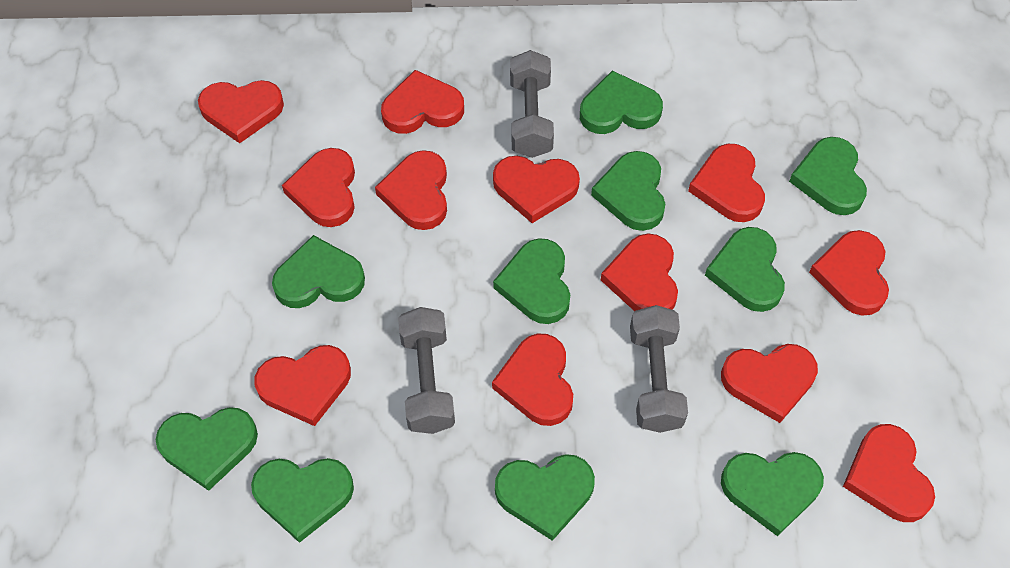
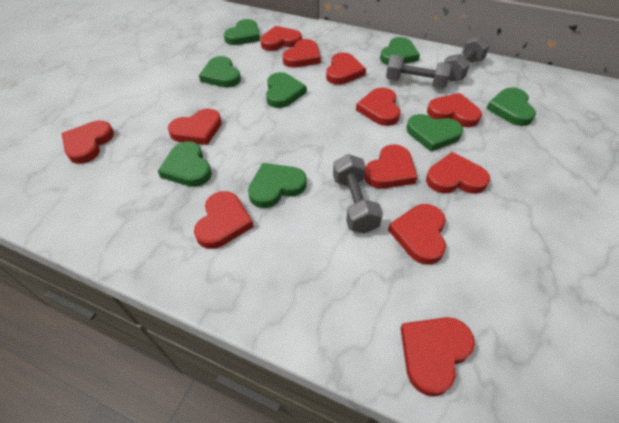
green heart: [156,407,258,491] [251,458,354,543] [272,235,365,308] [493,238,570,324] [495,454,595,541] [580,71,663,134] [591,151,665,231] [705,227,785,312] [721,452,824,536] [789,137,867,215] = 10 -> [158,141,212,187] [199,56,241,87] [224,19,260,45] [248,163,307,208] [266,72,307,108] [380,37,420,65] [406,114,463,152] [486,87,536,126] = 8

